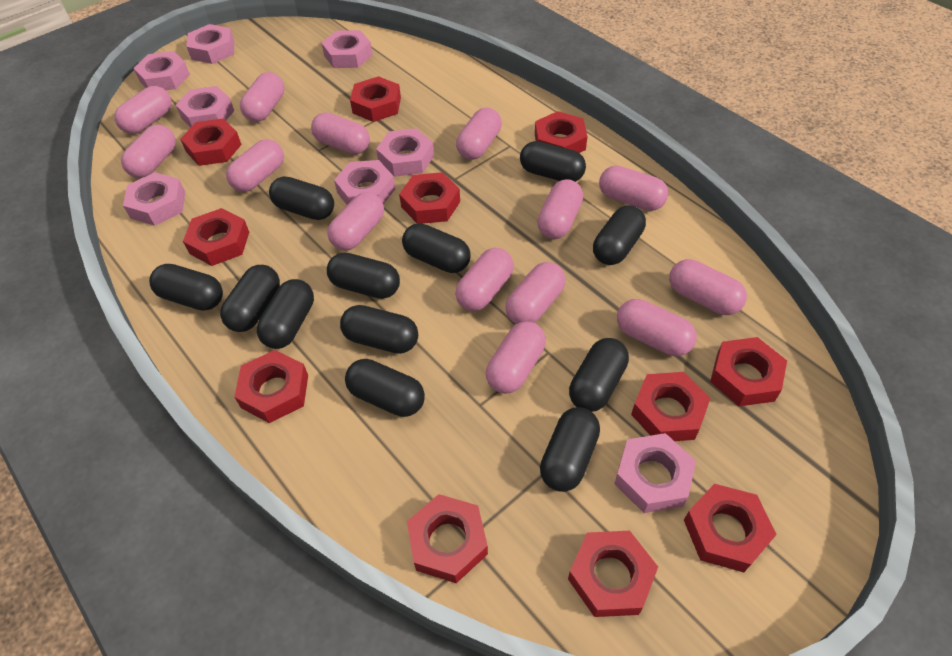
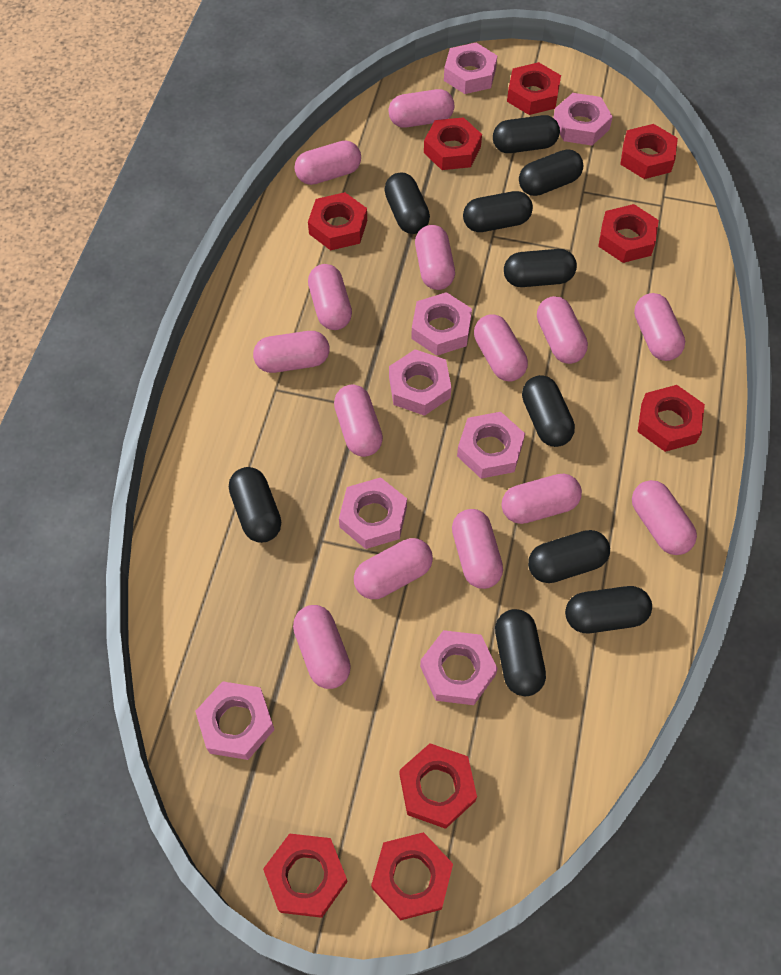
black capsule: [149,264,223,311] [220,265,280,332] [257,279,314,349] [269,176,334,220] [327,253,400,299] [340,305,418,354] [345,359,425,417] [402,223,471,273] [520,141,586,182] [540,407,600,492] [569,338,629,412] [593,205,646,265] = 12 -> [229,467,281,543] [384,172,430,234] [463,191,533,232] [493,115,560,153] [495,609,546,696] [504,249,577,287] [519,149,583,196] [522,375,575,447] [528,530,610,583] [565,586,652,633] = 10
red nut: [180,119,242,166] [183,208,249,266] [234,350,308,423] [350,76,401,122] [399,172,460,224] [407,494,488,583] [535,111,588,153] [568,531,658,617] [631,372,711,441] [684,484,777,572] [710,337,787,406] = 11 -> [263,833,348,918] [308,192,367,250] [371,832,453,920] [400,743,477,829] [424,117,482,170] [507,62,561,115] [598,204,659,263] [620,124,678,179] [638,385,705,452] = 9

